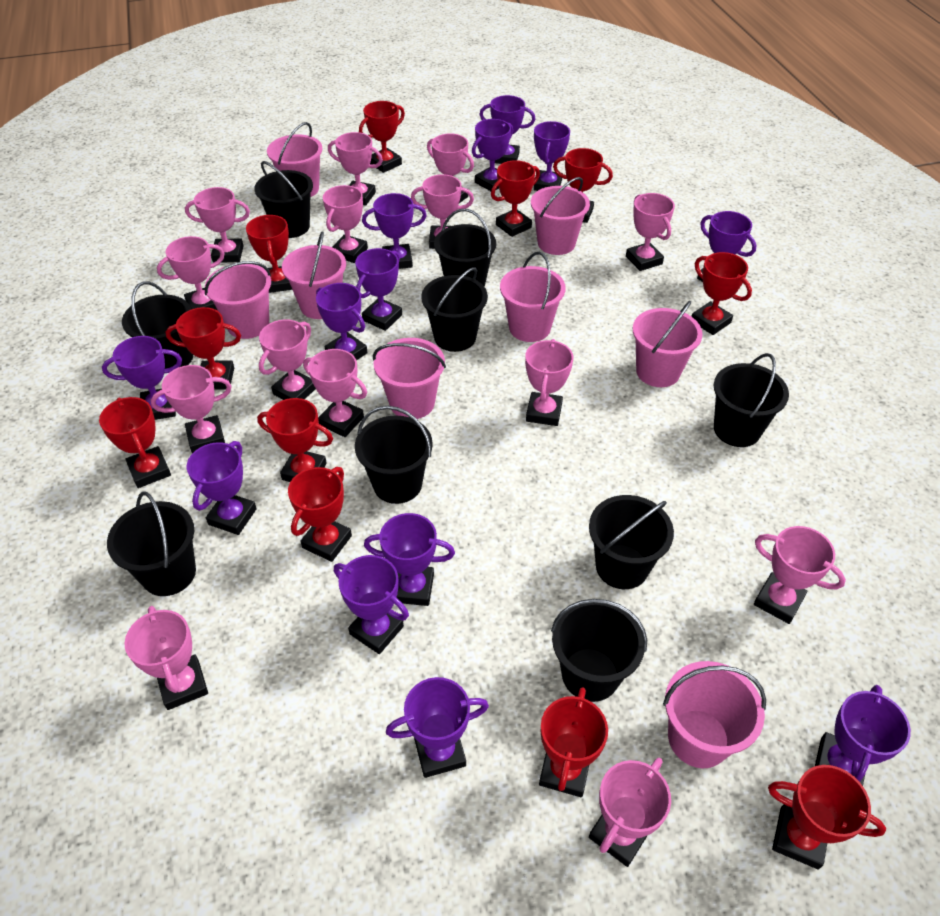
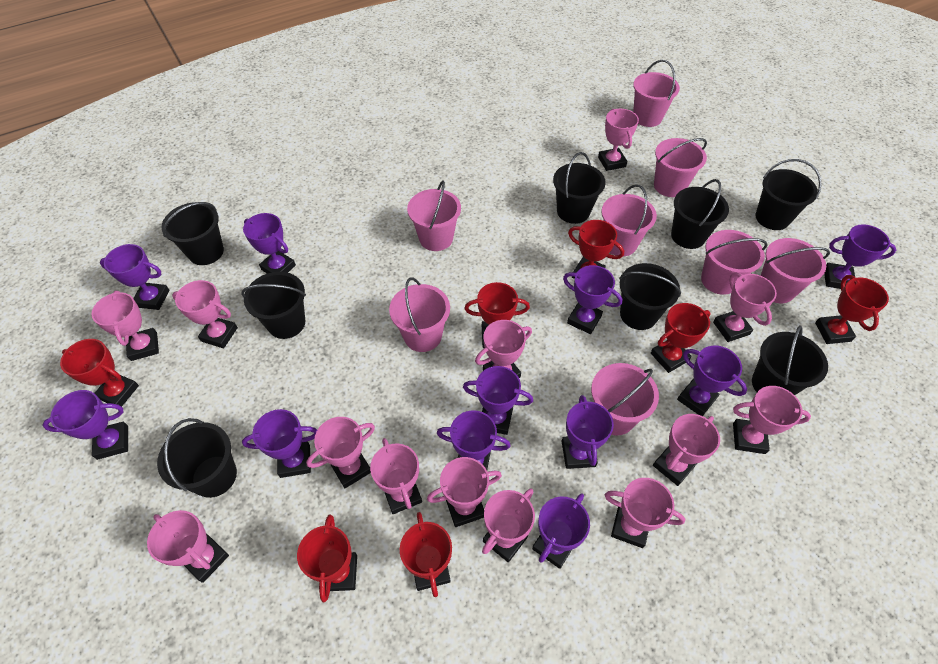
black bucket: [107,492,196,596] [122,281,193,369] [254,161,313,238] [355,406,433,504] [421,267,488,352] [434,209,496,287] [551,599,647,702] [589,495,674,589] [714,353,789,447] = 9 -> [157,418,237,498] [162,202,224,265] [241,272,306,339] [553,152,606,224] [619,263,681,330] [671,179,729,249] [752,325,828,395] [756,159,822,230] = 8
pink trophy: [124,606,208,710] [151,365,232,453] [157,236,225,311] [185,187,250,263] [259,320,316,400] [303,349,367,437] [323,185,368,263] [328,132,383,206] [411,174,474,249] [427,133,474,203] [525,339,573,426] [589,758,671,867] [626,193,675,271] [754,526,846,624] = 14 -> [91,291,159,361] [147,510,229,583] [172,280,238,348] [306,417,375,488] [370,438,422,514] [427,457,502,527] [475,320,532,378] [482,488,535,563] [598,109,639,171] [605,478,685,548] [653,414,720,486] [713,272,777,342] [733,386,811,454] = 13
purple trophy: [102,336,182,420] [187,441,257,535] [316,283,368,360] [334,555,409,654] [355,248,402,331] [362,193,427,269] [364,513,455,606] [386,677,489,778] [472,119,513,191] [479,95,535,164] [534,121,570,191] [697,211,757,282] [815,685,911,786] = 13 -> [43,390,128,460] [100,244,169,310] [242,409,317,478] [243,213,296,274] [437,410,511,470] [463,366,533,435] [532,493,590,569] [562,395,614,469] [563,265,622,334] [677,346,747,416] [824,224,896,289] = 11
red trophy: [99,397,171,488] [166,307,241,390] [246,215,292,293] [257,398,333,482] [288,467,352,562] [359,101,405,173] [491,160,540,237] [539,687,608,797] [553,148,613,223] [691,252,752,335] [768,765,886,869] = 11 -> [60,339,139,407] [297,515,357,603] [400,512,452,597] [464,282,530,348] [568,220,624,279] [651,303,711,373] [815,275,889,344] = 7

